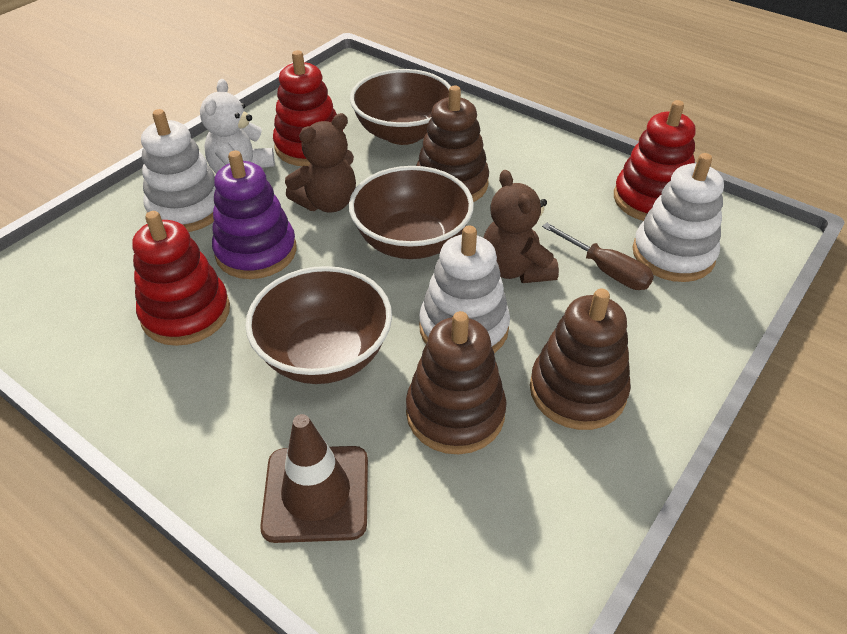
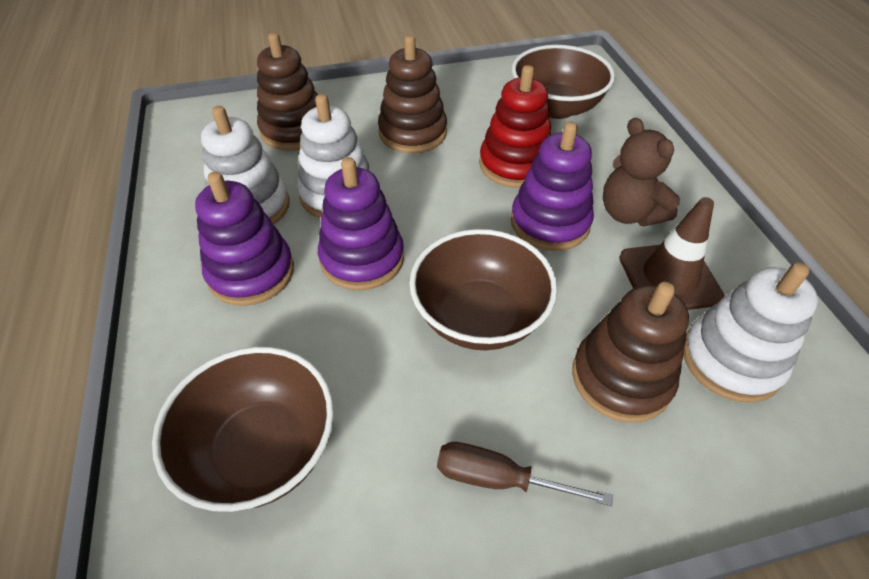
brown teddy bear: [285,113,356,213] [484,170,559,283] = 2 -> [603,118,680,226] = 1
purple stacking toy: [212,150,297,279] = 1 -> [195,171,294,306] [318,157,404,290] [510,121,594,251] = 3
red stacking toy: [132,211,230,346] [273,50,343,166] [614,100,696,221] = 3 -> [479,65,551,188] = 1
white teddy bear: [200,79,275,173] = 1 -> none = 0

